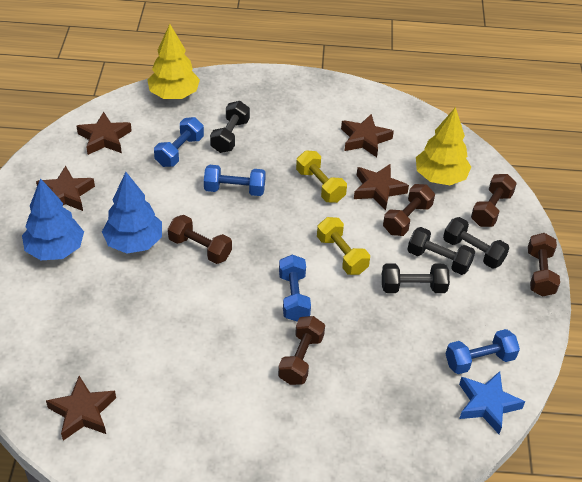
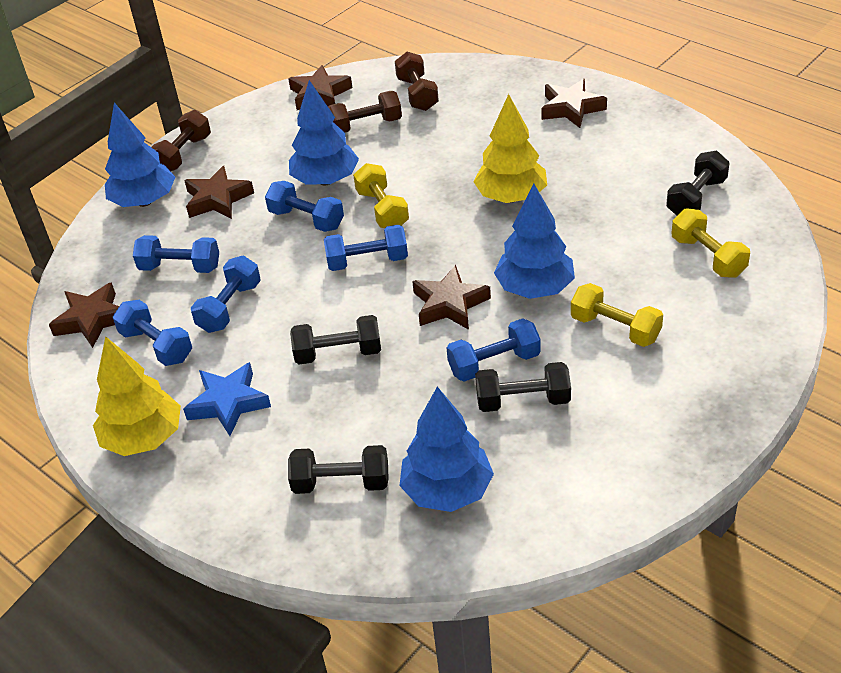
blue dumbbell: [154,117,204,167] [204,165,266,196] [279,255,311,321] [446,329,520,374] = 4 -> [113,300,192,366] [133,235,219,273] [191,256,261,333] [265,181,344,232] [324,225,408,271] [447,318,541,382] = 6
blue tree: [22,178,84,260] [102,172,162,254] = 2 -> [105,103,175,207] [289,80,359,185] [399,387,494,512] [494,184,575,299] = 4
brown dumbbell: [168,215,232,264] [278,316,325,385] [383,184,435,236] [471,174,517,227] [528,233,560,297] = 5 -> [151,110,211,171] [328,91,402,133] [395,52,439,111] = 3
yellow dumbbell: [296,150,347,203] [317,217,370,275] = 2 -> [353,163,409,228] [571,283,663,347] [672,209,750,278] = 3

